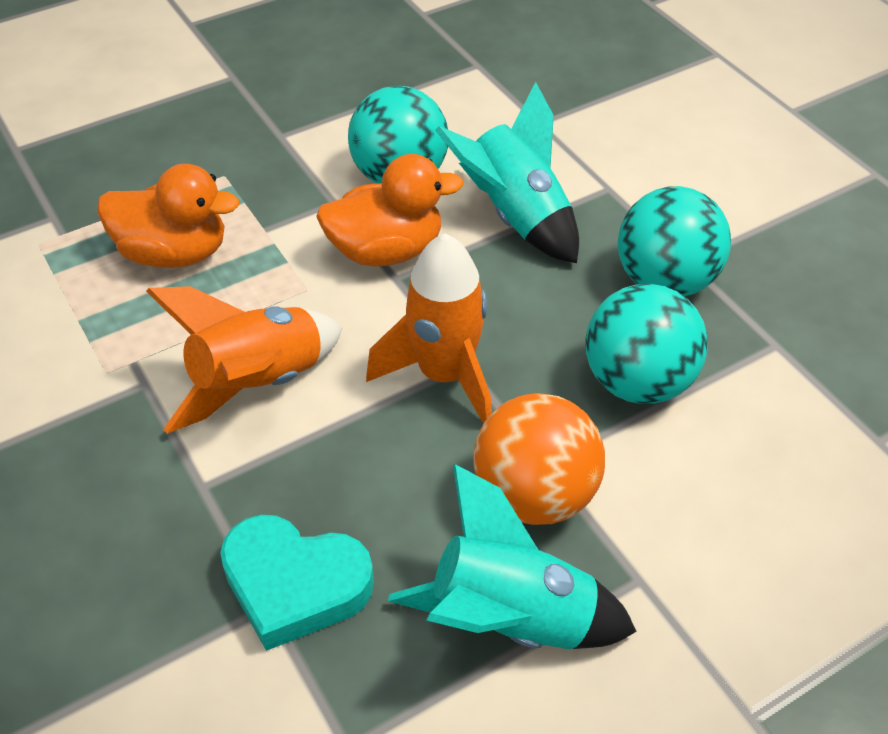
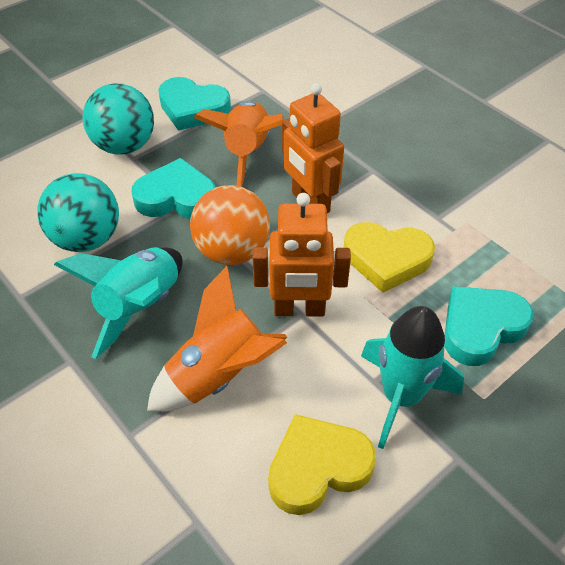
orange duck: [98,164,239,268] [316,154,464,266] = 2 -> none = 0
orange robot: none = 0 -> [253,193,351,317] [282,83,344,213] = 2
turquoise ball: [348,86,448,183] [585,284,708,404] [618,186,731,296] = 3 -> [37,173,119,252] [83,83,154,155] = 2
turquoise heart: [220,515,374,651] = 1 -> [132,158,216,219] [158,77,231,131] [445,286,534,366] = 3
yellow heart: none = 0 -> [268,414,376,515] [343,222,435,293] = 2

